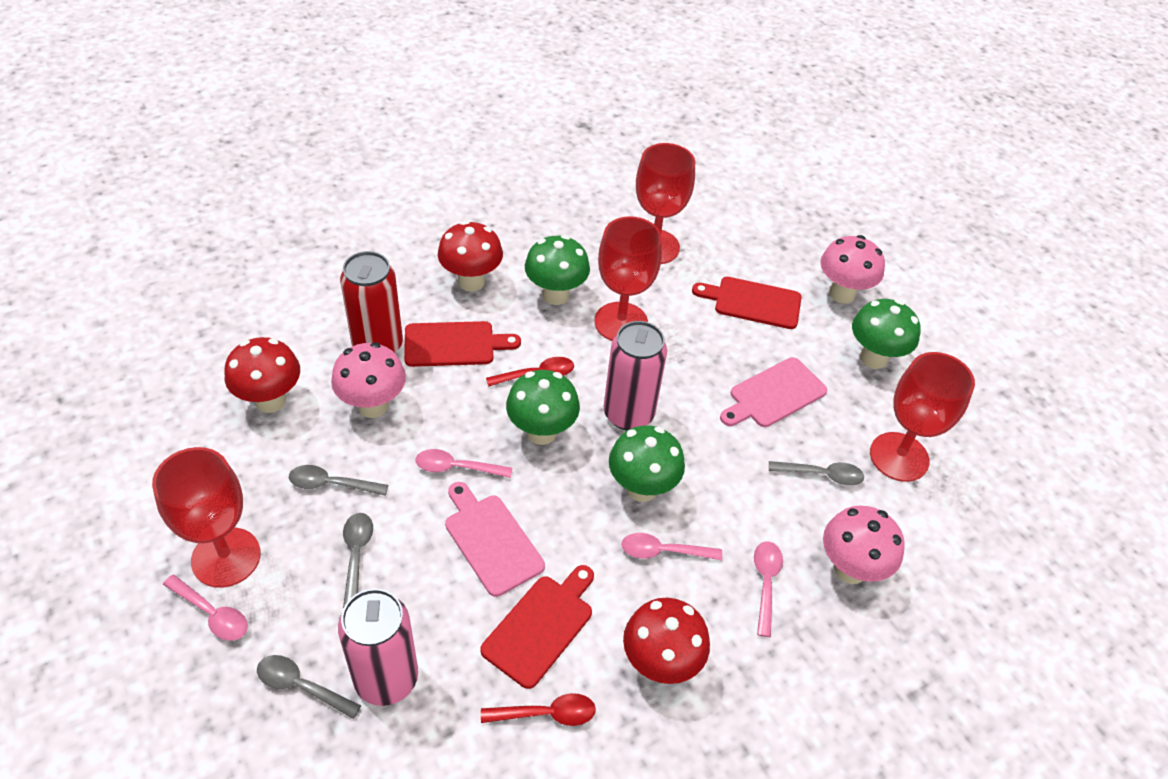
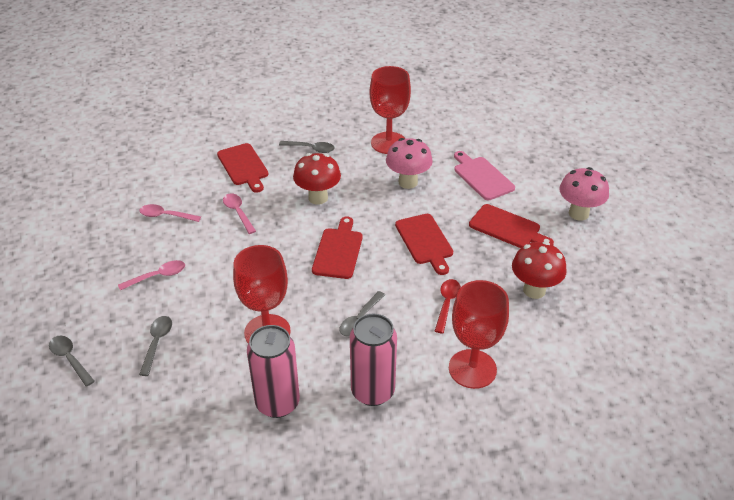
green mushroom: [506,370,580,445] [525,235,590,305] [609,425,685,502] [852,299,921,369] = 4 -> none = 0
pink cutting board: [445,482,545,597] [720,357,827,427] = 2 -> [454,151,515,200] = 1
pink mushroom: [331,342,406,418] [820,235,885,304] [823,506,905,584] = 3 -> [386,138,433,189] [559,167,609,221] = 2
pink spoon: [163,575,248,641] [416,449,512,478] [621,533,722,561] [754,541,783,637] = 4 -> [118,260,185,290] [139,204,201,222] [223,193,256,234] = 3
red can: [340,251,403,353] = 1 -> none = 0
red cutting board: [404,321,521,367] [480,565,594,689] [692,277,802,329] = 3 -> [217,143,268,193] [312,217,363,279] [395,214,453,275] [469,204,554,248] = 4
red goblet: [152,447,261,588] [594,216,662,341] [636,143,695,264] [870,352,975,482] = 4 -> [233,245,291,344] [369,66,411,154] [449,280,509,389] = 3
red mushroom: [225,337,300,413] [438,221,503,292] [623,598,710,684] = 3 -> [293,153,341,205] [512,241,567,299] = 2
red spoon: [481,693,596,726] [486,357,574,387] = 2 -> [435,279,461,333] = 1

